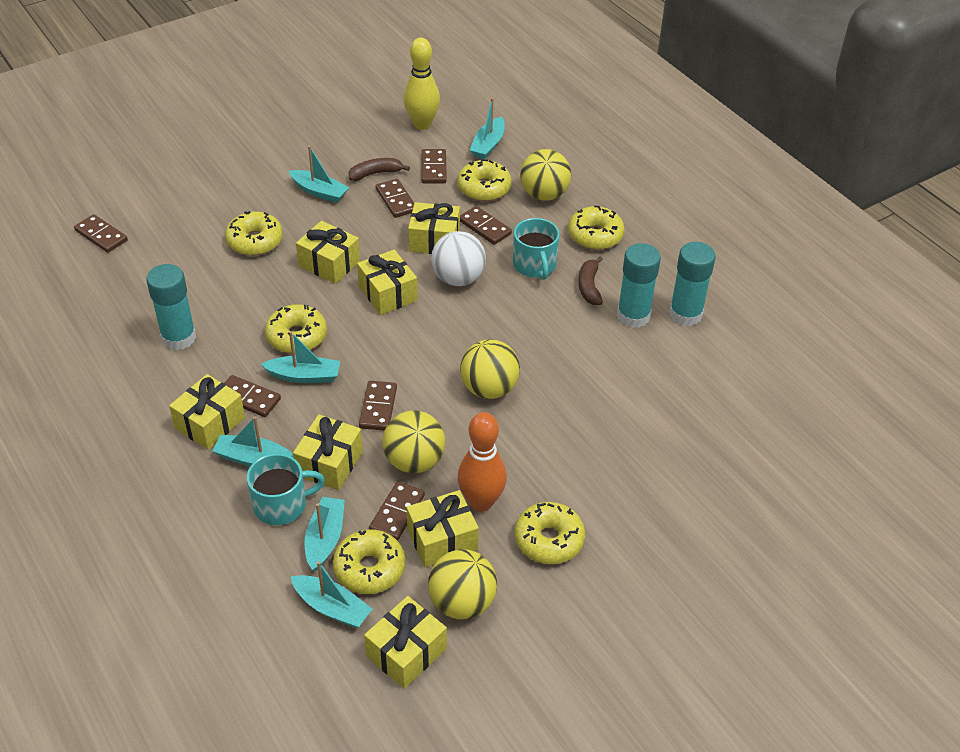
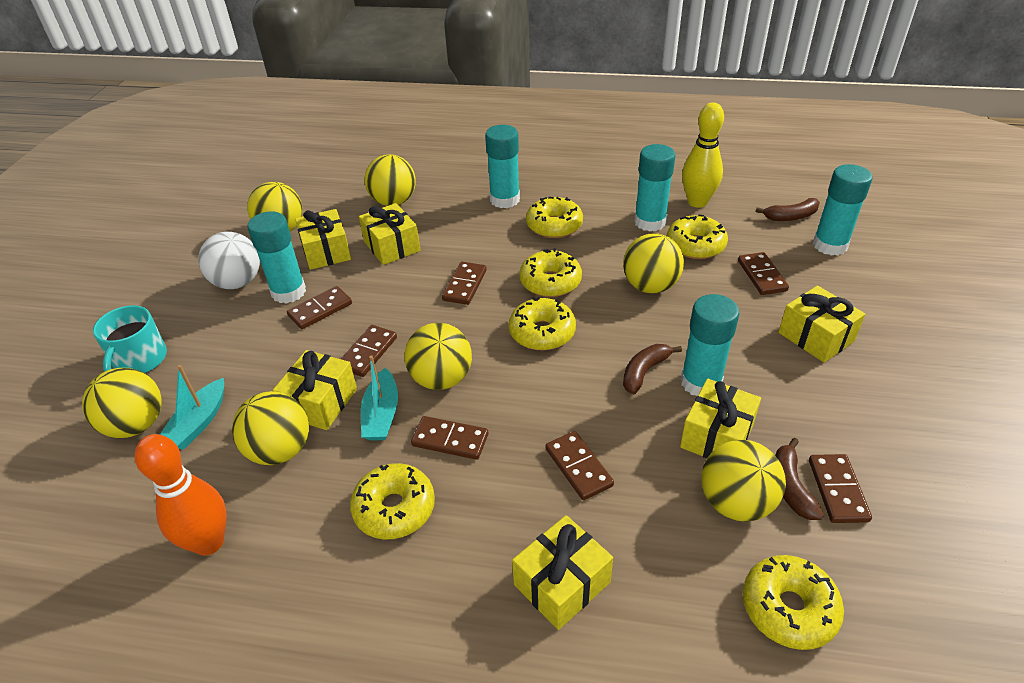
brown banana: [349,158,410,181] [578,256,603,305] = 2 -> [623,344,682,394] [756,198,820,221] [775,438,824,520] = 3
turquoise boat: [213,416,294,466] [261,331,340,383] [289,146,349,203] [291,561,372,628] [305,497,345,572] [470,98,505,159] = 6 -> [160,365,224,450] [361,355,398,441] = 2
turquoise glue stick: [147,264,196,350] [617,243,661,328] [669,242,716,326] = 3 -> [247,211,306,304] [485,125,520,208] [634,144,676,231] [681,294,740,396] [813,164,873,256] = 5
turquoise mug: [247,454,325,525] [513,218,560,280] = 2 -> [93,305,167,373] = 1
yellow ball: [383,410,445,473] [428,549,497,619] [460,339,520,399] [520,149,571,201] = 4 -> [82,368,162,438] [232,391,309,465] [247,182,303,231] [364,154,416,206] [404,323,472,390] [623,233,684,293] [701,440,786,522] = 7
yellow gift: [169,374,245,450] [293,414,363,490] [296,221,360,284] [357,249,418,315] [364,596,447,689] [406,490,479,567] [408,202,460,254] = 7 -> [273,350,357,430] [295,209,351,270] [359,203,420,265] [512,515,613,630] [680,379,761,459] [778,286,865,363] = 6

